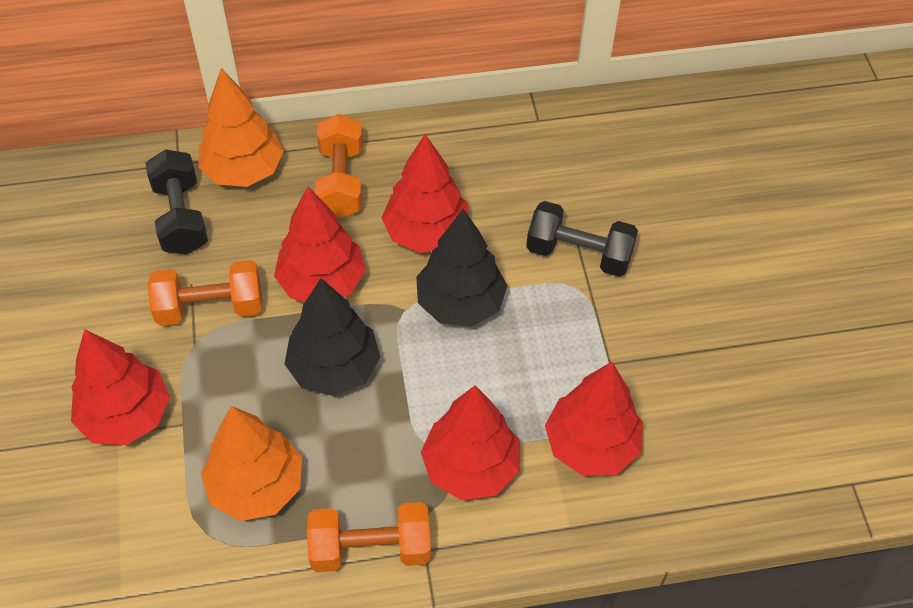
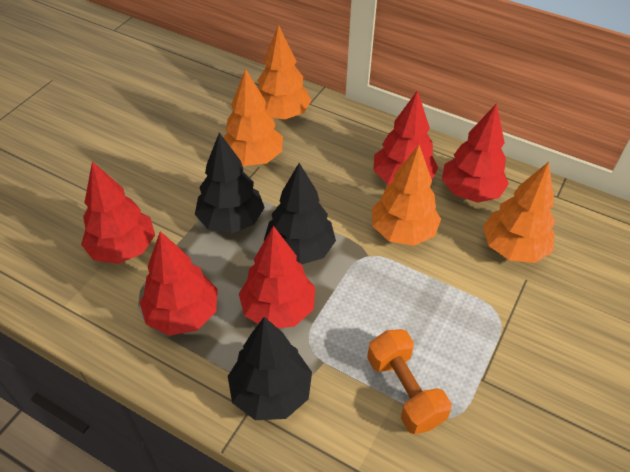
black dumbbell: [145,149,208,255] [526,201,638,277] = 2 -> none = 0
black tree: [285,278,380,396] [416,209,508,327] = 2 -> [195,133,265,234] [228,317,312,420] [264,163,336,264] = 3
orange dumbbell: [148,260,262,326] [307,502,431,572] [315,114,363,218] = 3 -> [367,329,452,434] = 1
orange tree: [198,68,284,187] [201,406,302,521] = 2 -> [224,69,283,166] [257,25,312,119] [372,145,441,246] [483,162,555,263] = 4

